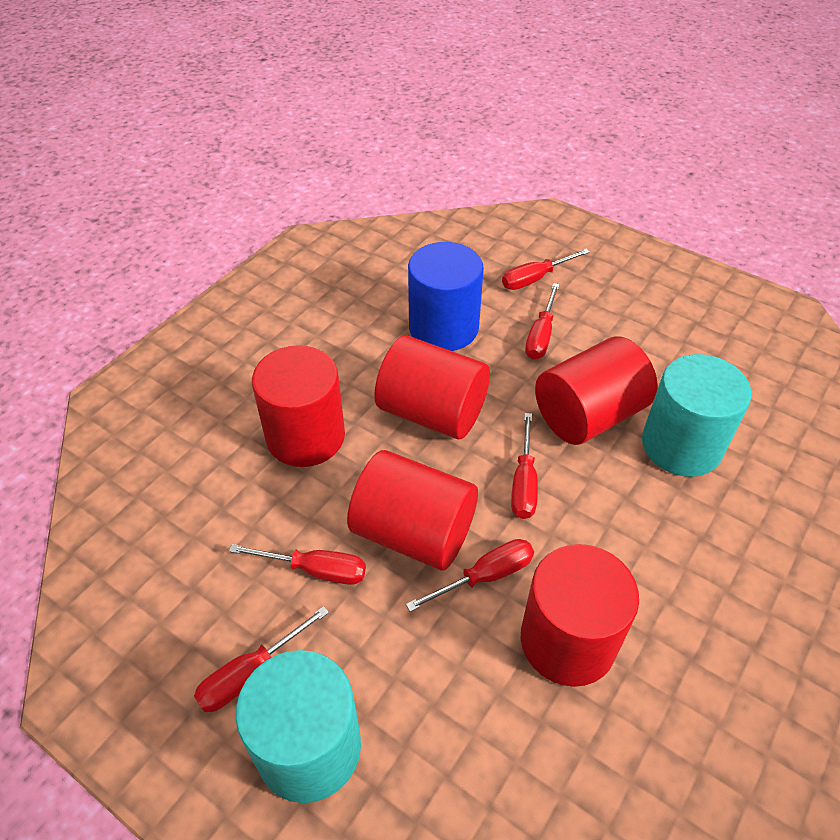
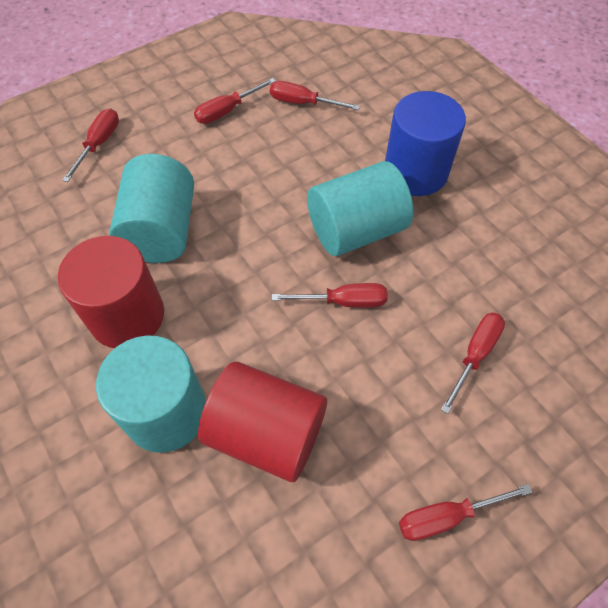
red cylinder: [252,345,345,467] [347,450,478,570] [374,336,490,439] [521,544,639,687] [535,337,658,445] = 5 -> [58,236,164,348] [198,362,327,482] = 2
turquoise cylinder: [236,650,361,803] [642,354,751,477] = 2 -> [96,335,206,453] [109,154,194,263] [307,161,414,256] = 3

